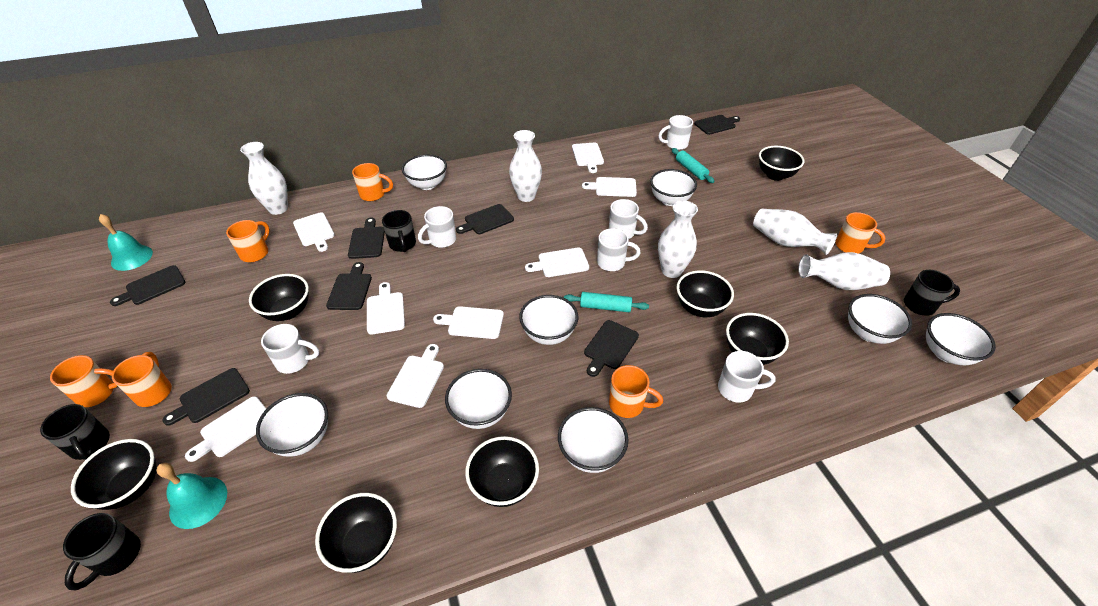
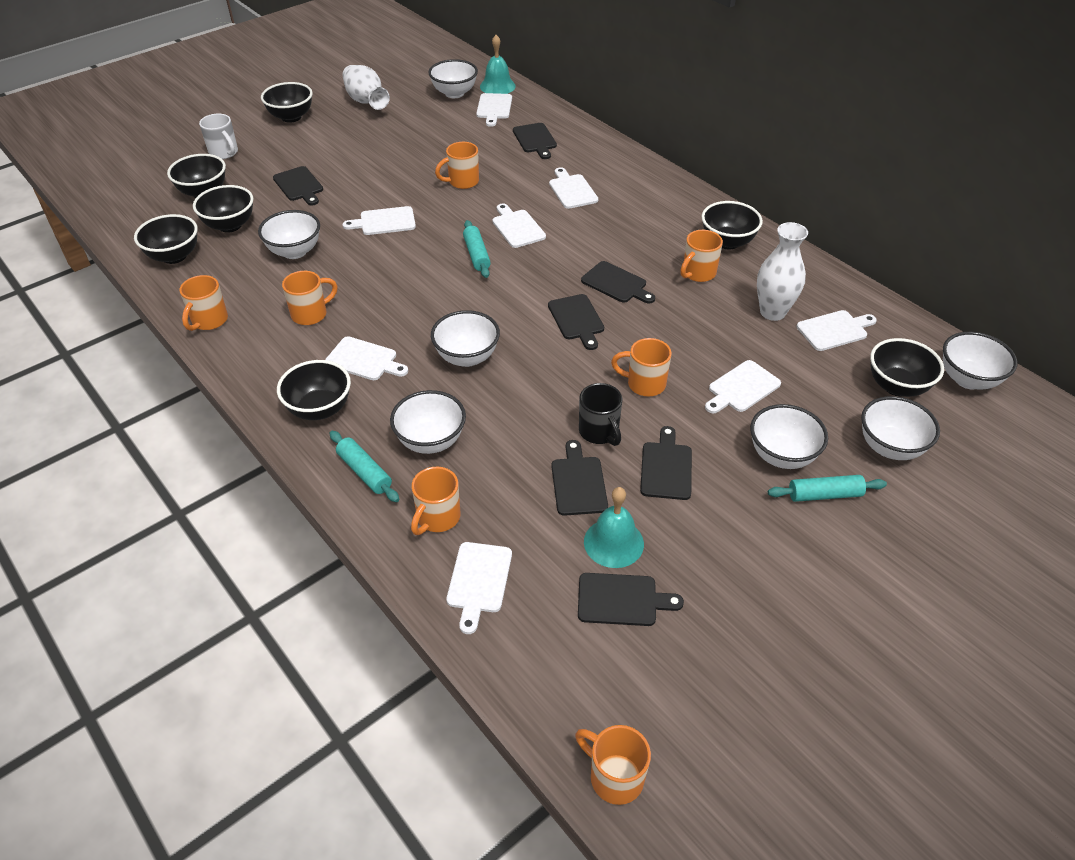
black mug: [40,404,110,460] [63,513,141,590] [382,210,416,252] [904,270,960,316] = 4 -> [579,383,623,446] = 1
orange mug: [50,355,118,407] [112,352,172,407] [226,220,270,262] [352,163,393,201] [609,365,663,418] [835,212,886,254] = 6 -> [180,275,228,331] [282,271,338,325] [411,467,460,535] [435,142,479,189] [575,725,651,805] [611,338,672,396] [680,230,723,282] = 7
turquoise rolling pin: [564,292,649,312] [671,148,715,183] = 2 -> [330,431,399,502] [463,220,491,278] [768,475,887,502] = 3
white bowl: [256,393,328,457] [402,154,447,190] [445,369,512,429] [519,295,578,345] [558,407,629,473] [650,169,697,206] [848,294,912,344] [926,313,996,365] = 8 -> [258,210,320,259] [390,390,466,454] [429,59,478,98] [431,310,500,367] [750,404,828,469] [861,396,940,460] [943,332,1017,390] = 7
white mug: [261,324,319,374] [418,206,456,248] [597,228,641,271] [609,199,648,239] [658,115,693,150] [718,351,776,403] = 6 -> [199,114,238,159] = 1
white vase: [240,142,288,215] [509,130,542,202] [658,201,698,278] [753,209,837,255] [798,252,890,290] = 5 -> [343,65,390,110] [757,222,808,321] = 2

